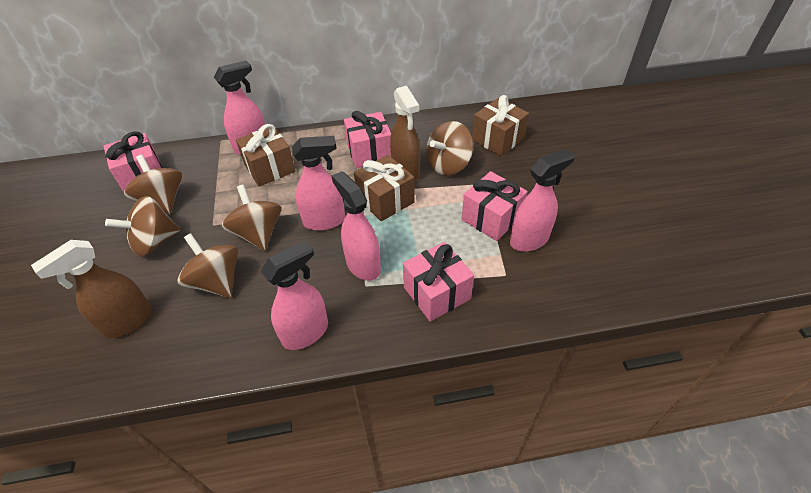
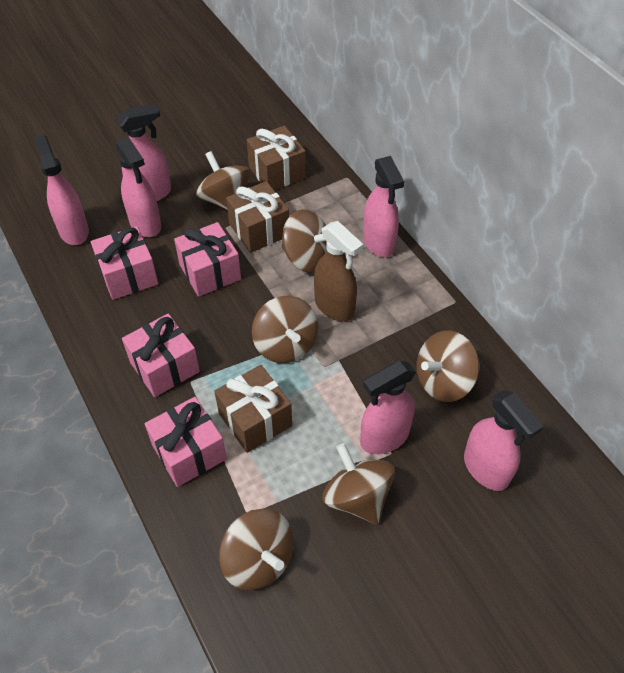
brown spinning top: [105,196,180,257] [124,155,182,215] [177,233,238,298] [222,185,281,251] [426,121,473,176] = 5 -> [196,151,251,210] [219,509,294,590] [252,296,318,363] [281,209,327,273] [322,443,395,524] [417,330,479,402] = 6
brown spray bottle: [31,240,152,338] [390,86,420,181] = 2 -> [314,221,363,322] = 1
pink spray bottle: [214,60,265,155] [261,240,328,350] [292,136,345,231] [332,171,381,281] [510,149,575,252] = 5 -> [34,135,89,245] [115,137,161,237] [117,104,171,201] [360,361,416,454] [363,156,404,257] [464,390,543,491] = 6

